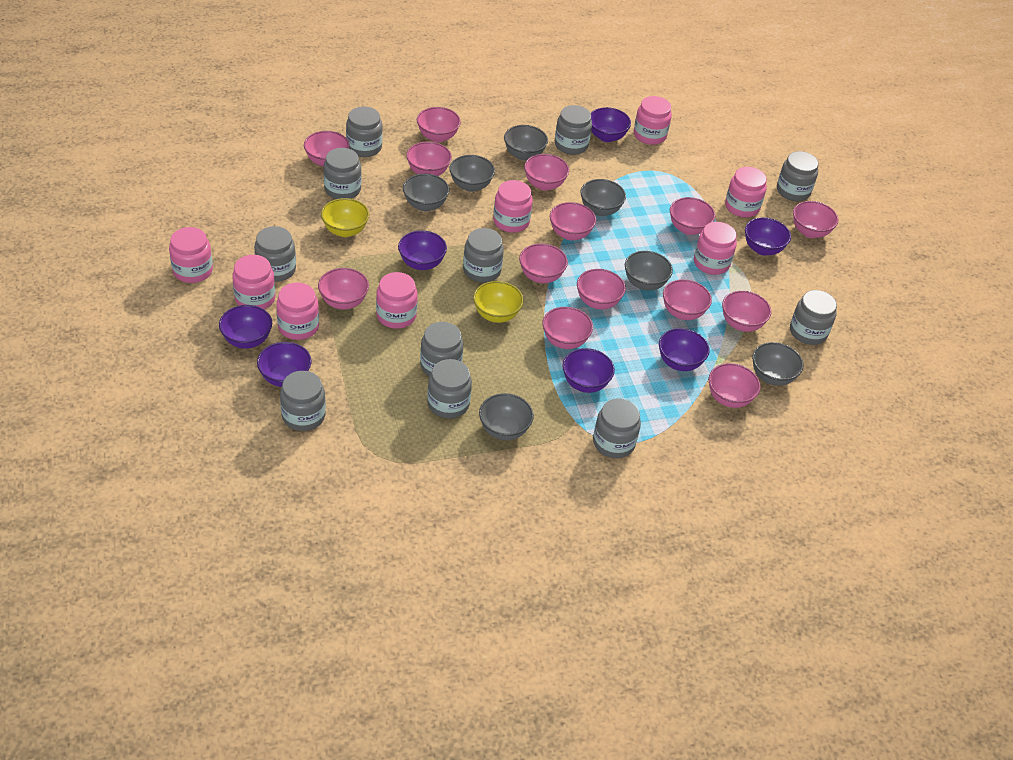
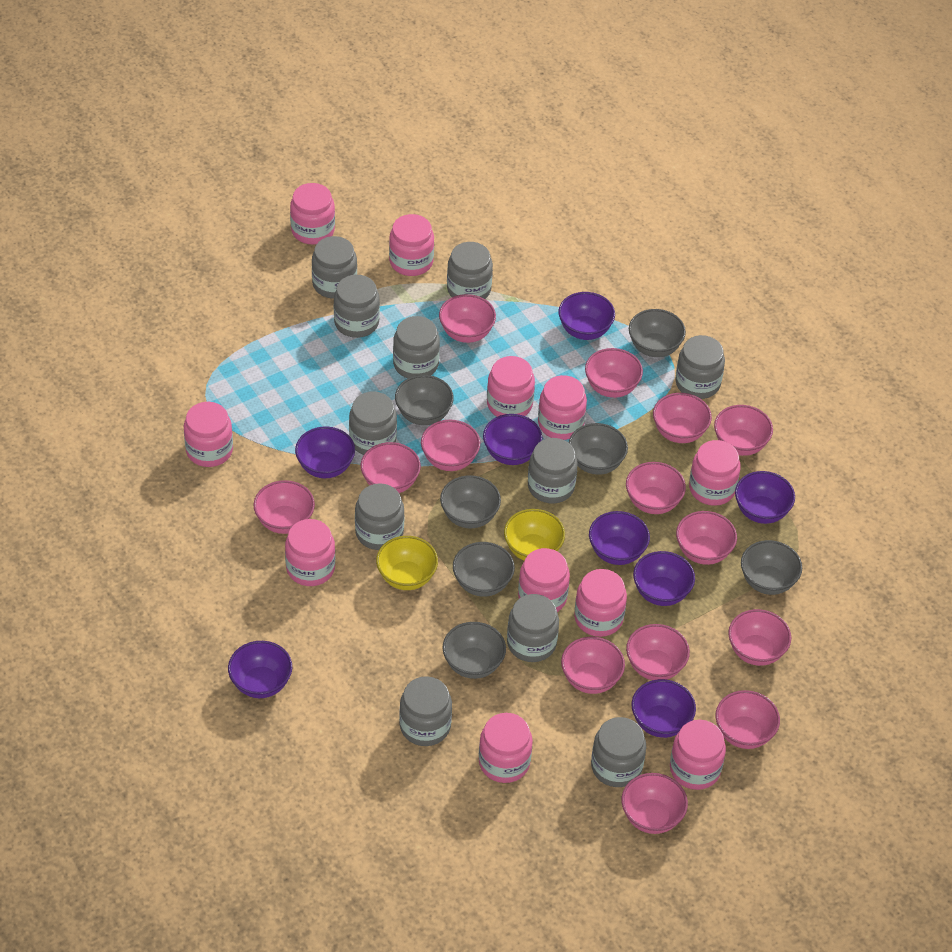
pink jar: [169,227,213,283] [232,255,275,309] [276,282,319,340] [376,272,418,329] [493,180,533,233] [634,96,672,145] [694,222,737,275] [725,167,767,217] = 8 -> [184,402,233,467] [285,519,335,586] [290,183,335,244] [389,214,434,276] [479,713,533,783] [487,356,535,417] [518,548,570,612] [538,375,587,440] [574,569,627,637] [670,720,726,790] [689,440,741,506] = 11
purple bowl: [219,305,272,349] [257,342,311,387] [398,230,447,270] [562,348,615,393] [591,107,631,142] [659,328,710,371] [745,217,791,256] = 7 -> [228,641,292,698] [295,426,355,478] [483,414,542,465] [558,292,615,340] [589,511,650,565] [631,679,696,738] [633,551,695,606] [735,471,795,524] = 8

